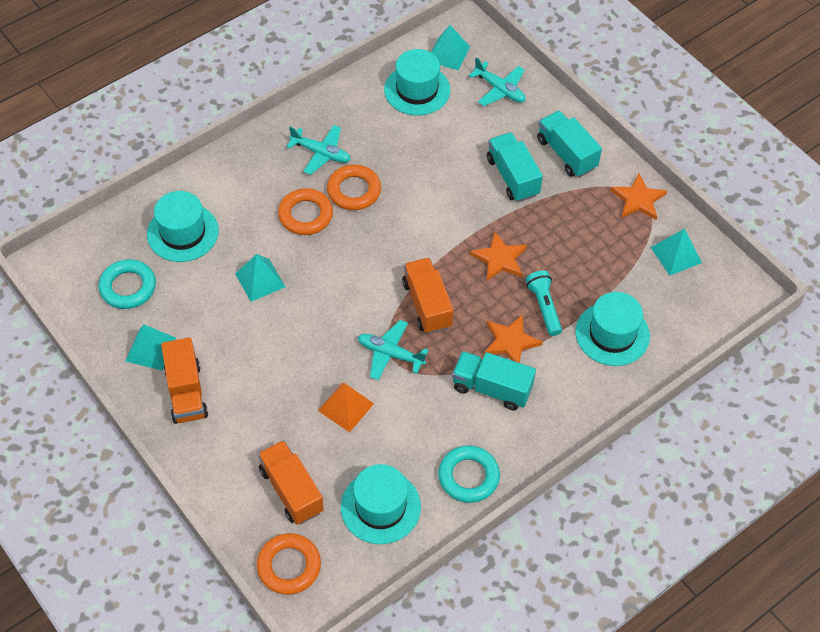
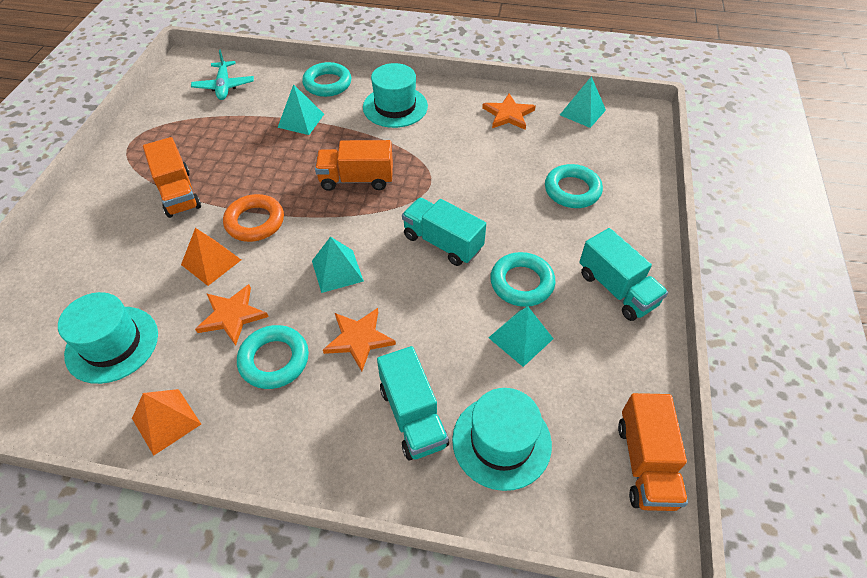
orange pyramid: [318,383,374,432] = 1 -> [132,389,201,456] [181,228,241,286] = 2
orange ring: [257,533,321,595] [278,188,333,235] [327,165,381,210] = 3 -> [223,194,284,242] = 1
turquoise flashlight: [526,270,562,336] = 1 -> none = 0
turquoise hat: [147,191,219,262] [341,464,421,544] [384,49,450,115] [575,292,650,366] = 4 -> [58,292,158,384] [363,63,428,128] [452,388,552,491] = 3
turquoise plane: [286,125,351,175] [358,320,429,380] [469,57,526,106] = 3 -> [191,50,254,100] = 1
turquoise ring: [98,259,156,309] [438,445,500,503] = 2 -> [237,325,309,389] [302,62,351,97] [490,252,555,307] [545,164,603,208] = 4

